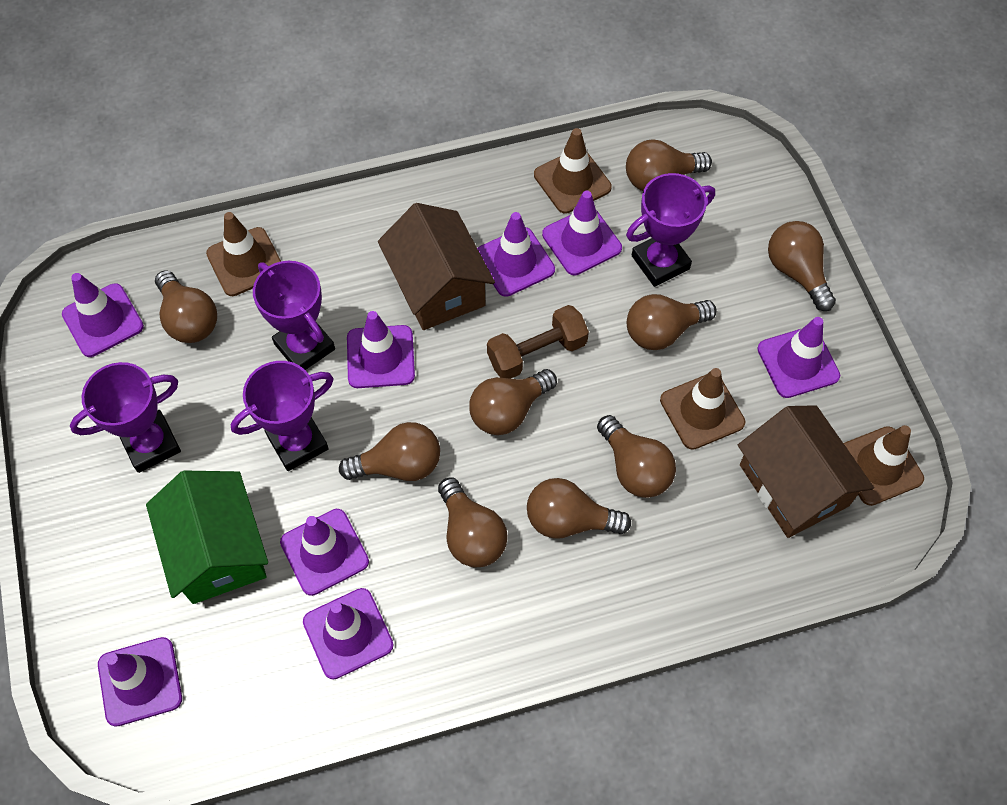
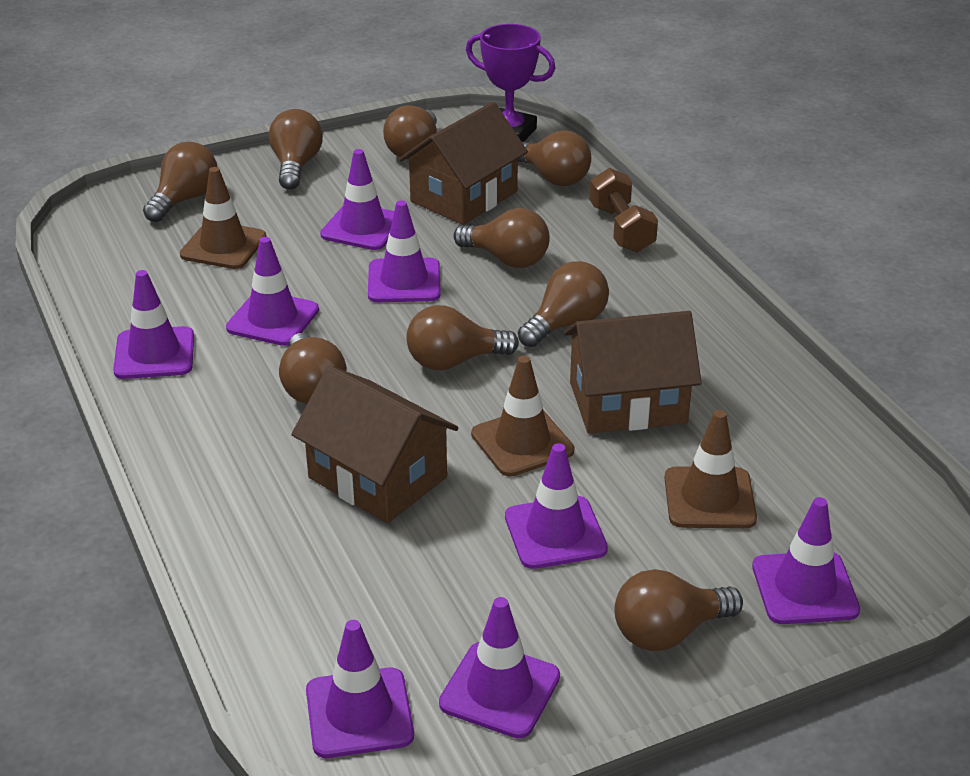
brown house: [378,203,495,330] [738,405,874,538] = 2 -> [291,366,459,523] [399,102,528,225] [564,311,702,434] = 3
brown traffic cone: [206,212,281,296] [534,128,612,214] [660,368,745,450] [844,425,924,506] = 4 -> [180,167,266,269] [471,356,574,477] [665,410,757,529] = 3
green house: [146,470,268,604] = 1 -> none = 0
purple trophy: [70,362,181,473] [231,361,334,471] [253,261,335,370] [626,173,715,287] = 4 -> [466,24,556,142] = 1

